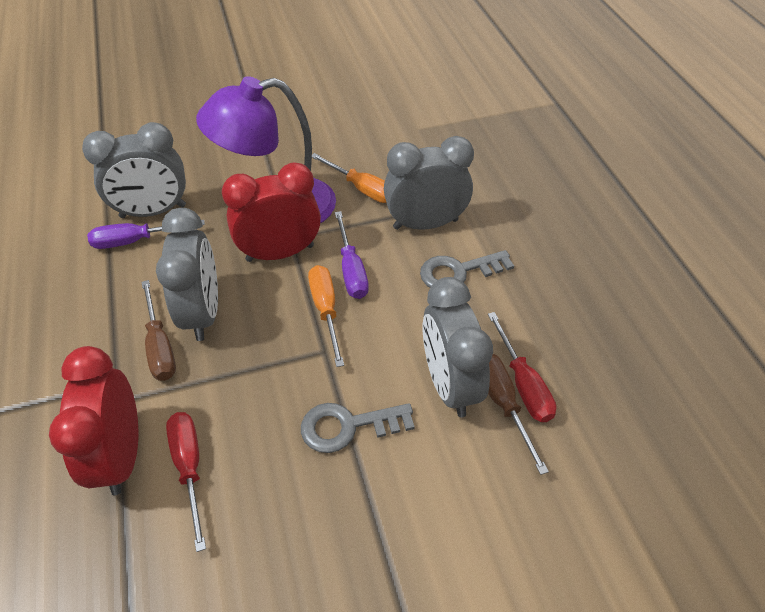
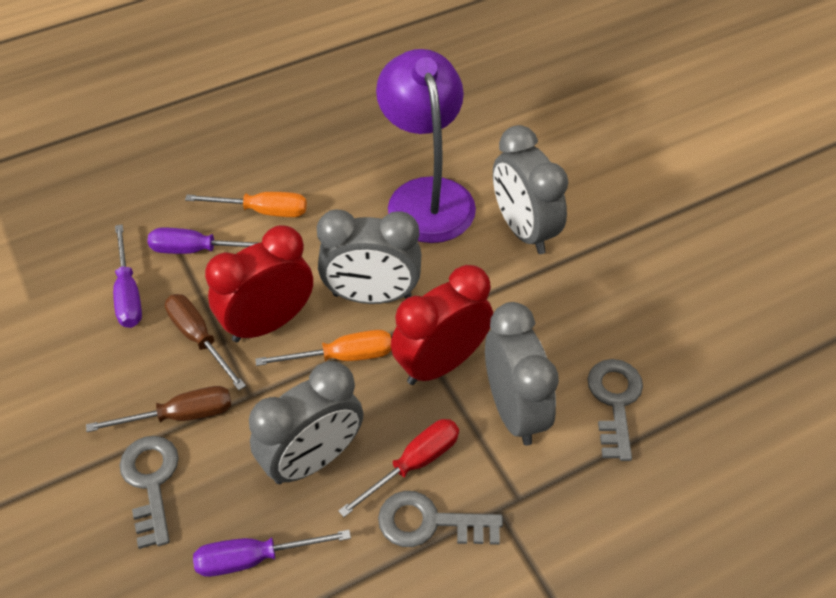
grey key: [301,403,415,453] [420,250,514,288] = 2 -> [119,436,179,549] [378,491,503,547] [587,359,643,461] = 3
purple screwdriver: [87,220,205,249] [335,211,369,299] = 2 -> [113,224,142,328] [148,228,257,254] [193,530,351,577] = 3
red screwdriver: [166,412,206,552] [488,312,556,422] = 2 -> [338,419,459,517] = 1

